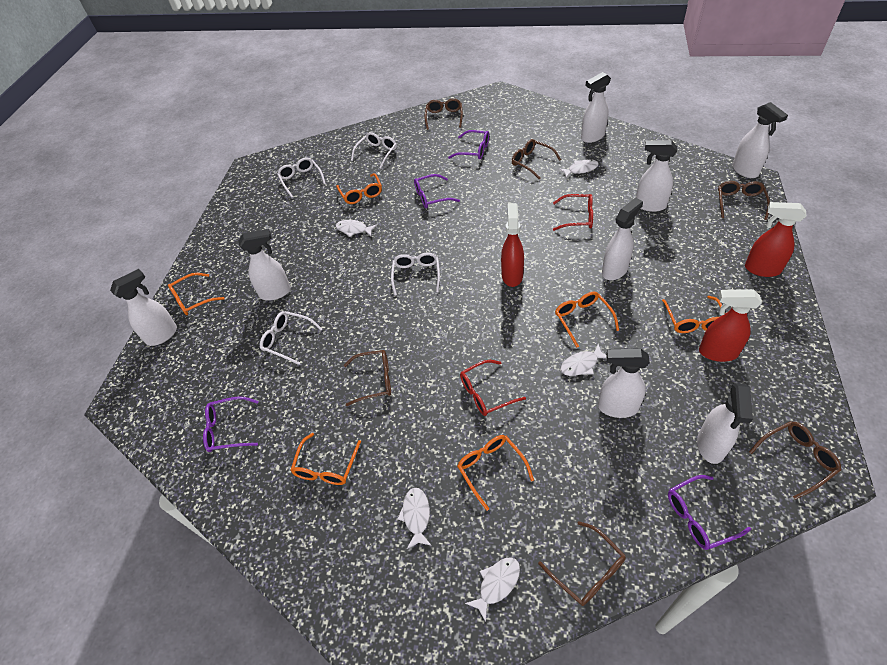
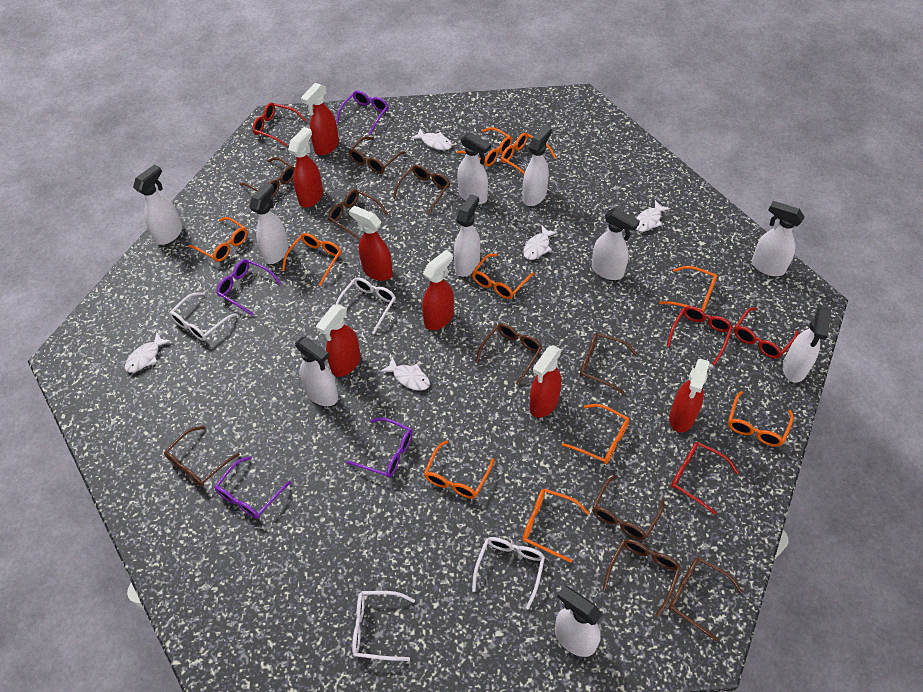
brown glasses: [344,350,391,406] [425,98,463,130] [512,139,561,179] [538,521,626,606] [718,181,770,220] [749,421,841,500] = 6 -> [164,426,240,487] [240,157,295,197] [328,189,388,241] [348,136,406,173] [393,165,450,214] [475,323,542,385] [580,333,637,394] [592,475,664,540] [603,539,681,617] [668,557,742,641] = 10
orange glasses: [168,273,224,315] [290,433,361,485] [336,173,382,204] [457,435,534,511] [555,292,619,348] [662,296,722,333] = 6 -> [189,217,248,262] [282,233,341,286] [424,440,494,499] [457,127,512,167] [472,254,534,299] [501,133,556,174] [522,488,589,563] [562,404,630,464] [659,266,717,312] [728,391,794,447] = 10
red glasses: [460,360,526,416] [553,194,593,231] = 2 -> [252,103,306,147] [667,306,733,366] [671,442,739,515] [734,307,798,359] = 4
red spray bottle: [501,203,524,287] [699,289,762,362] [745,202,806,277] = 3 -> [288,127,323,208] [301,83,339,155] [316,304,361,377] [349,206,393,281] [422,250,454,330] [529,345,562,418] [669,359,710,433] = 7
white spray bottle: [110,269,177,346] [238,229,291,301] [581,72,611,143] [598,348,650,418] [602,198,643,280] [636,140,677,212] [697,383,753,464] [732,102,788,178] = 8 -> [133,164,183,245] [249,182,289,264] [295,336,338,406] [454,194,480,277] [457,132,491,205] [523,125,552,206] [555,585,602,657] [592,208,640,280] [751,201,804,276] [783,308,832,383] = 10

